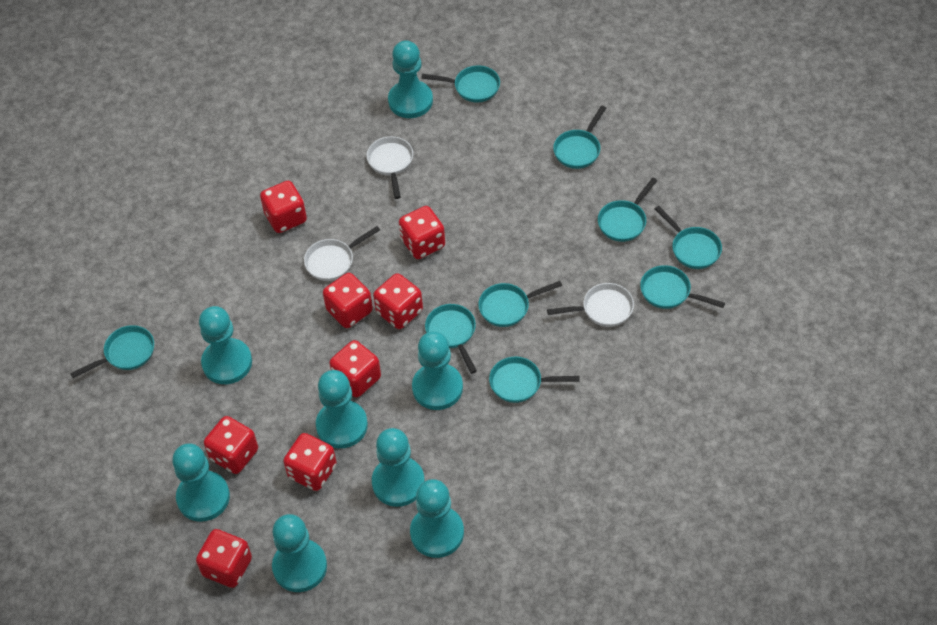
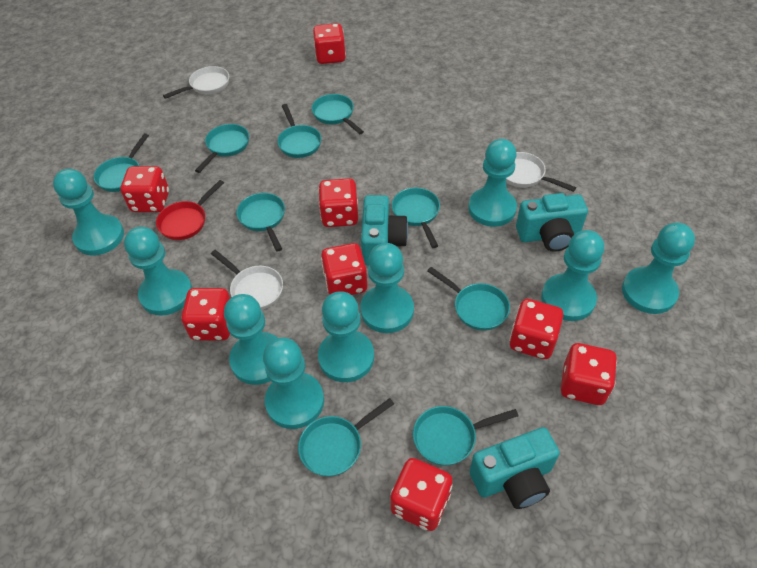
red pan: none = 0 -> [156,180,224,240] = 1
turquoise camera: none = 0 -> [361,195,408,265] [469,427,560,509] [516,193,588,252] = 3
turquoise pawn: [172,443,230,522] [199,306,252,384] [272,514,327,592] [316,370,368,448] [372,428,425,507] [388,40,433,118] [410,479,464,558] [412,331,463,410] = 8 -> [53,169,124,256] [124,226,192,316] [224,294,278,385] [263,337,324,429] [318,291,374,382] [360,243,414,333] [468,139,517,227] [541,230,604,321] [622,223,695,314] = 9

